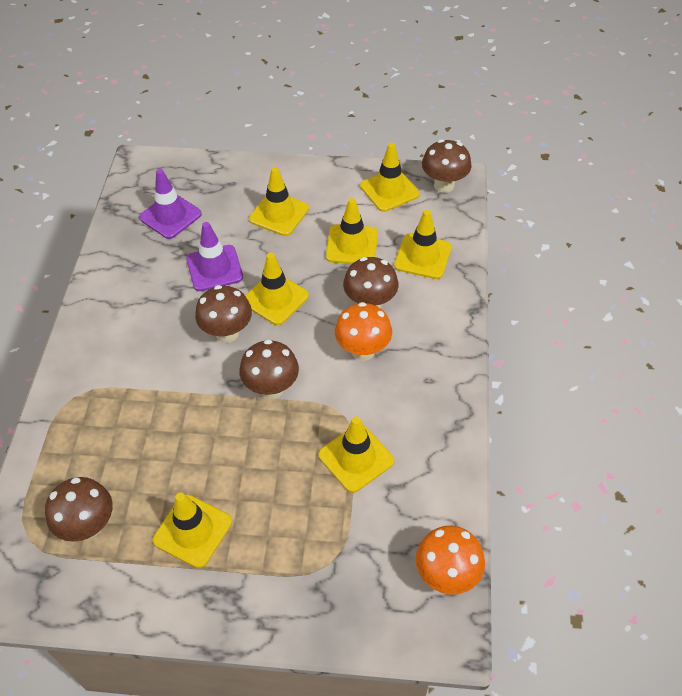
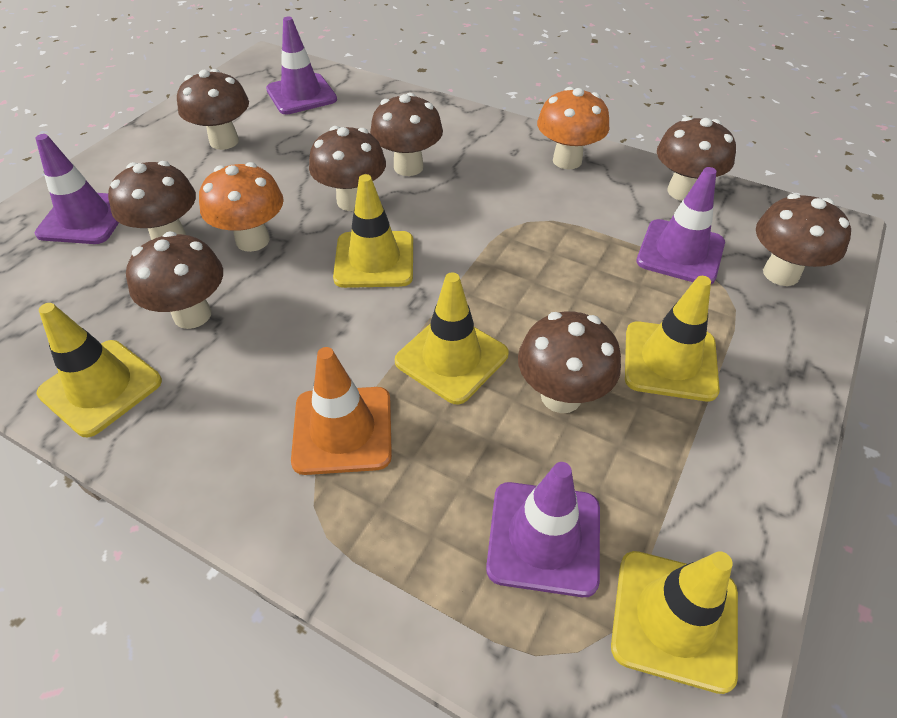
brown mushroom: [45,477,113,542] [195,285,252,343] [239,340,299,399] [343,257,399,309] [422,139,471,193] = 5 -> [108,161,196,240] [126,232,223,329] [177,69,249,150] [309,126,386,211] [370,93,443,176] [518,311,621,413] [657,117,736,201] [756,193,851,286] = 8
orange traffic cone: none = 0 -> [291,347,392,475] = 1
purple traffic cone: [139,169,202,239] [186,222,243,291] = 2 -> [35,134,119,244] [266,17,337,114] [486,462,600,597] [636,167,725,284] = 4
yellow traffic cone: [153,492,232,568] [245,253,309,325] [249,167,309,236] [318,416,394,493] [326,198,378,264] [360,143,420,212] [394,210,452,279] = 7 -> [36,303,162,437] [333,174,413,288] [395,272,509,404] [611,551,738,694] [625,276,720,401] = 5

